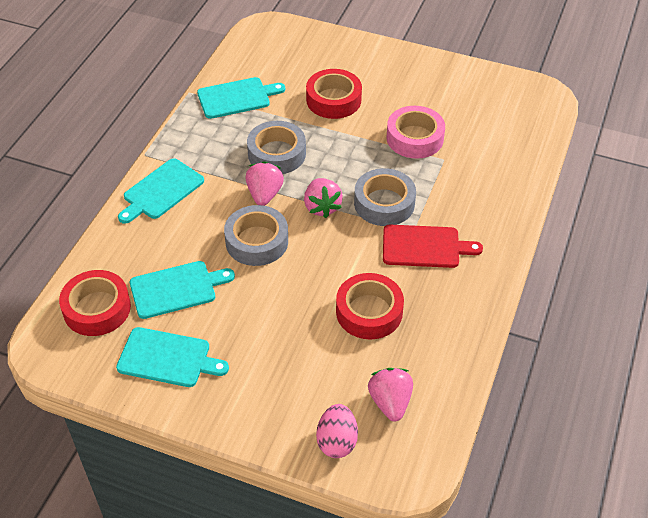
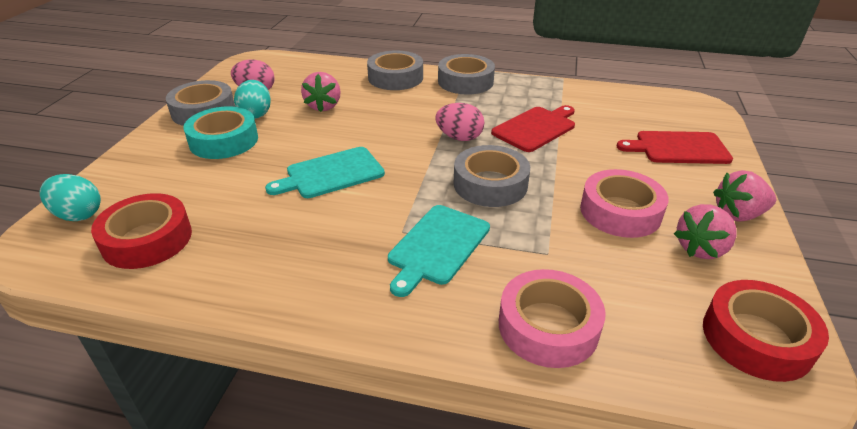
grey tape: [224,205,288,266] [247,121,306,174] [354,168,416,226] = 3 -> [166,80,235,126] [367,50,423,90] [438,54,495,95] [454,145,530,207] = 4
pink egg: [316,404,358,458] = 1 -> [231,60,275,90] [435,103,484,141] = 2
pink tape: [386,106,445,159] = 1 -> [499,269,606,368] [580,169,669,238] = 2
red cutting board: [383,225,483,268] = 1 -> [491,105,575,152] [617,131,733,164] = 2
red tape: [59,270,131,336] [306,69,362,119] [336,273,404,339] = 3 -> [91,193,192,269] [703,280,829,382] = 2
turquoise cutting board: [116,327,229,387] [118,158,204,224] [130,261,235,319] [197,77,285,119] = 4 -> [265,147,385,198] [388,205,490,297] = 2
turquoise egg: none = 0 -> [39,174,101,221] [234,80,271,119] = 2
turquoise tape: none = 0 -> [183,106,258,159] = 1

